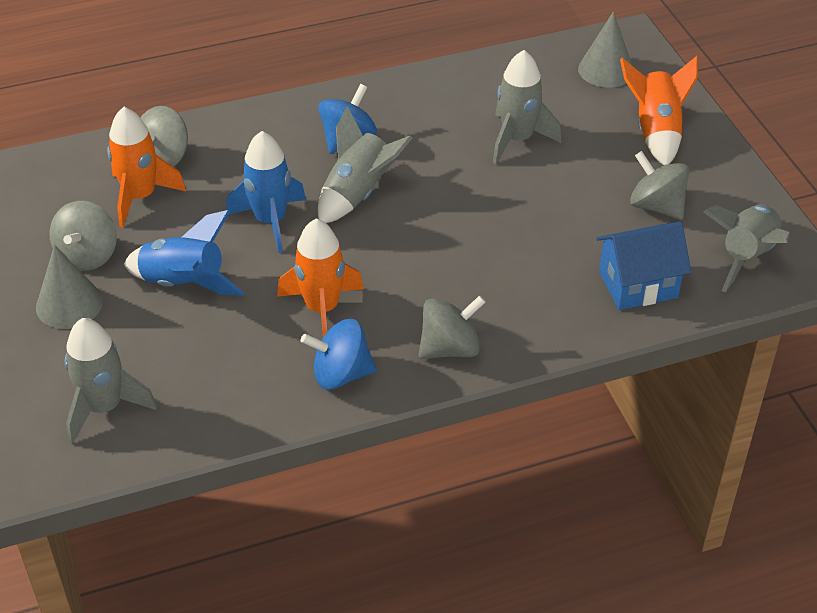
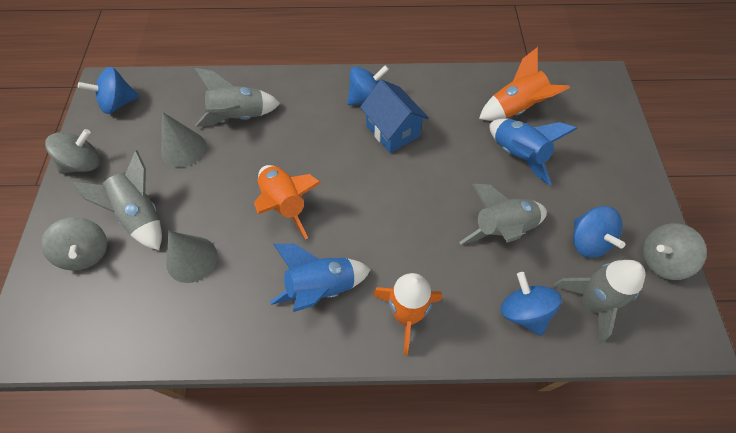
blue spinning top: [301,319,377,390] [318,84,377,154] = 2 -> [78,67,139,114] [347,65,389,105] [501,272,562,336] [573,206,625,258] = 4
grey spinning top: [49,201,117,271] [140,106,188,167] [419,295,485,359] [630,151,689,220] = 4 -> [41,217,107,271] [45,129,100,174] [643,223,707,280] = 3

